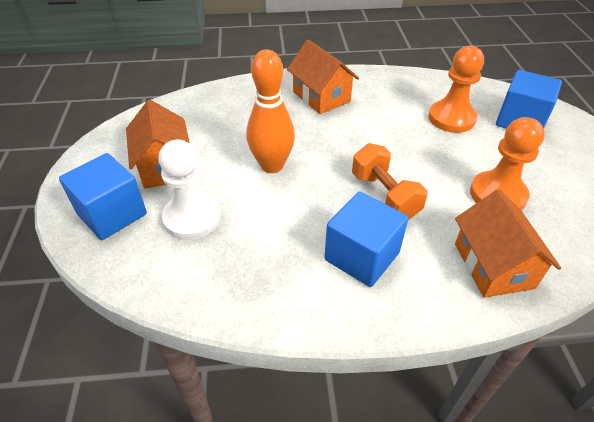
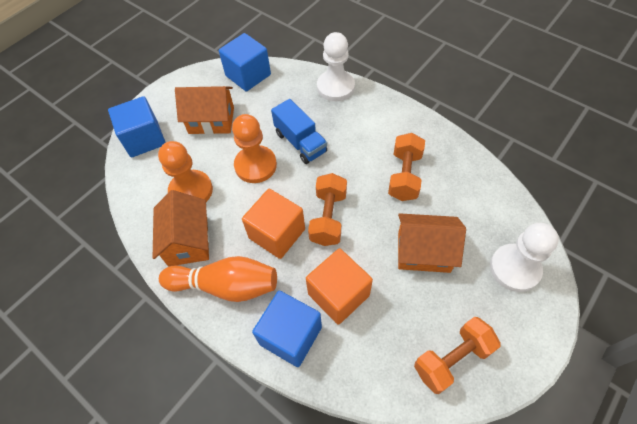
blue truck: none = 0 -> [271,99,327,164] = 1
orange cube: none = 0 -> [242,189,305,259] [306,248,373,325] = 2
orange dumbbell: [352,143,428,220] = 1 -> [308,173,347,246] [388,133,425,201] [414,317,501,394] = 3
white pawn: [158,140,221,240] = 1 -> [317,32,355,101] [490,223,559,292] = 2

